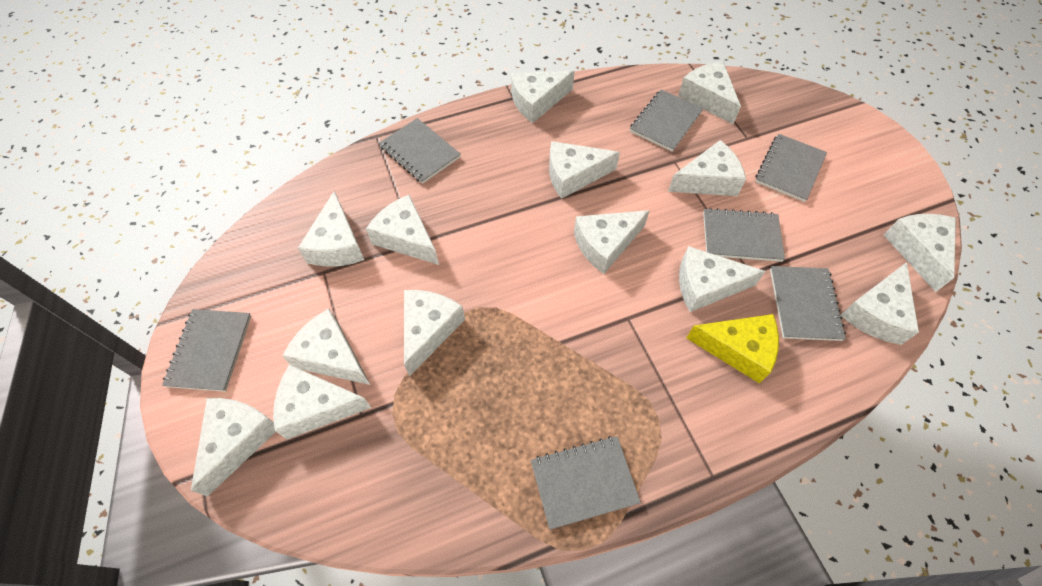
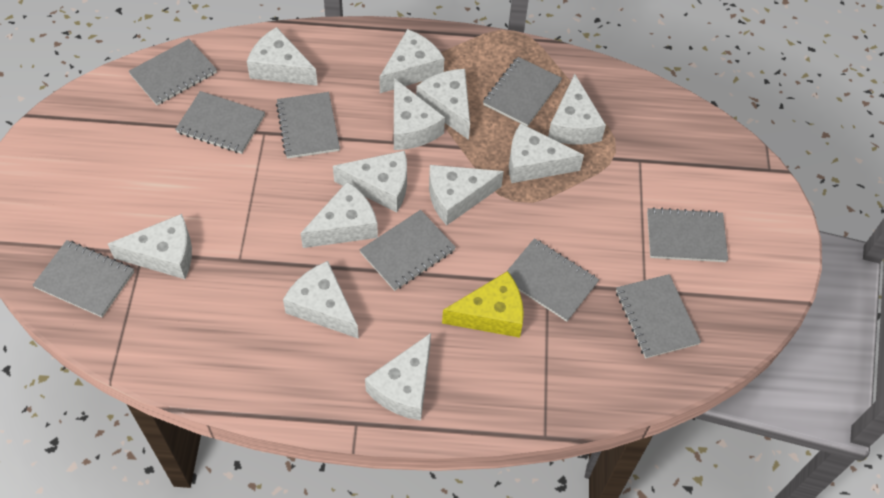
grey notebook: [162,309,251,392] [379,118,461,184] [531,436,641,530] [630,90,703,152] [703,208,785,262] [755,134,827,202] [770,266,846,341] = 7 -> [32,240,134,317] [129,39,217,105] [175,91,265,154] [276,92,340,159] [360,210,456,291] [483,57,562,127] [506,238,599,322] [616,274,701,358] [647,207,728,262] = 9
white cheese: [191,398,276,497] [273,365,371,439] [282,309,370,385] [298,191,364,267] [366,195,439,265] [404,290,465,377] [511,71,575,123] [549,141,620,199] [574,210,650,274] [668,140,746,196] [678,61,741,124] [679,246,766,312] [840,262,919,345] [884,214,956,292] = 14 -> [108,214,192,279] [247,27,318,86] [283,261,359,339] [300,182,378,248] [333,151,407,212] [365,333,431,420] [379,29,444,93] [394,78,445,150] [416,69,470,140] [429,165,504,226] [509,123,584,183] [548,74,606,145] = 12

